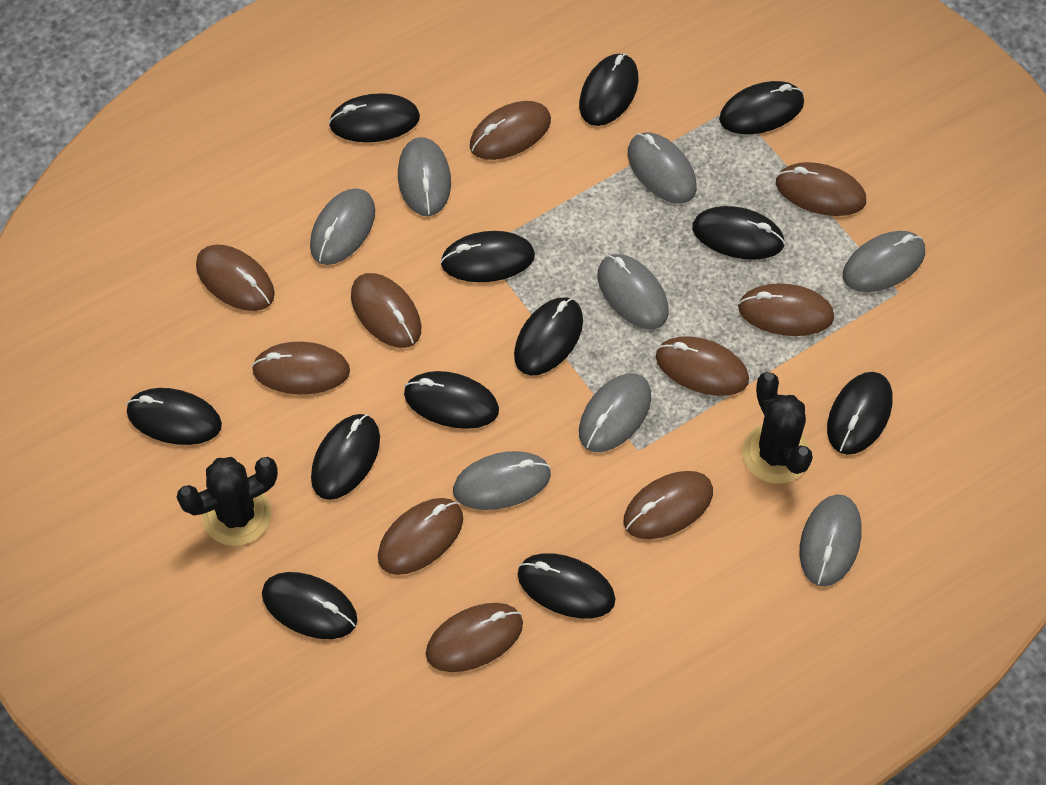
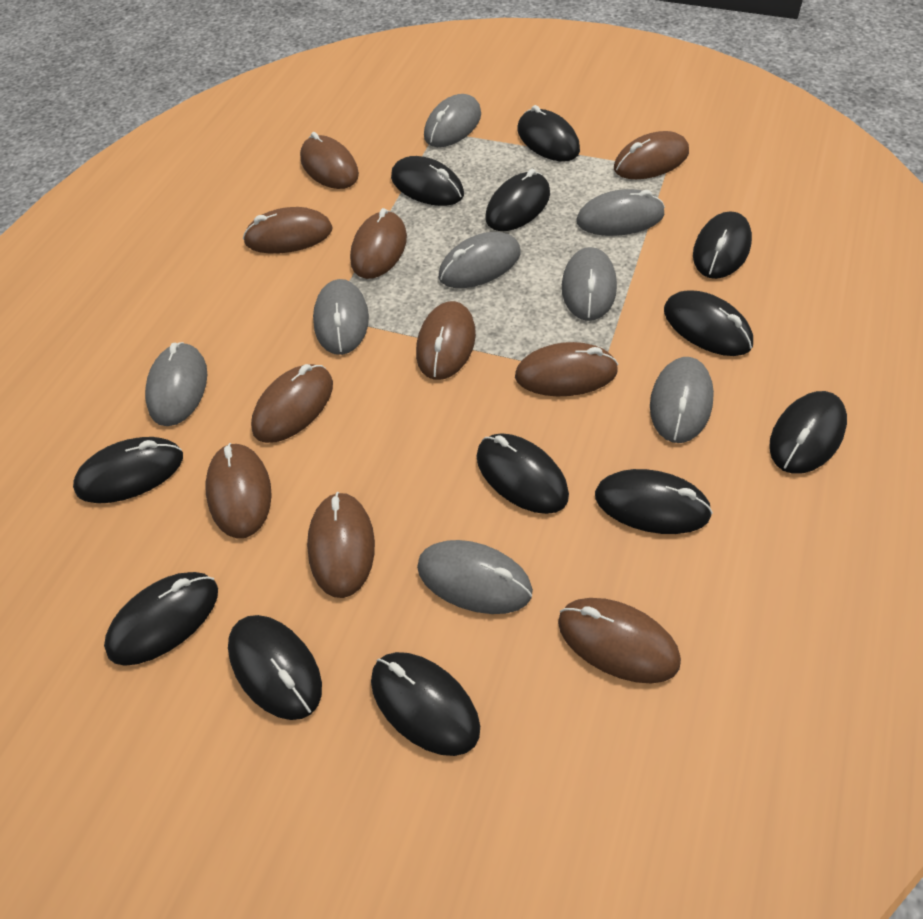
black cactus: [177,457,278,546] [742,372,813,484] = 2 -> none = 0

